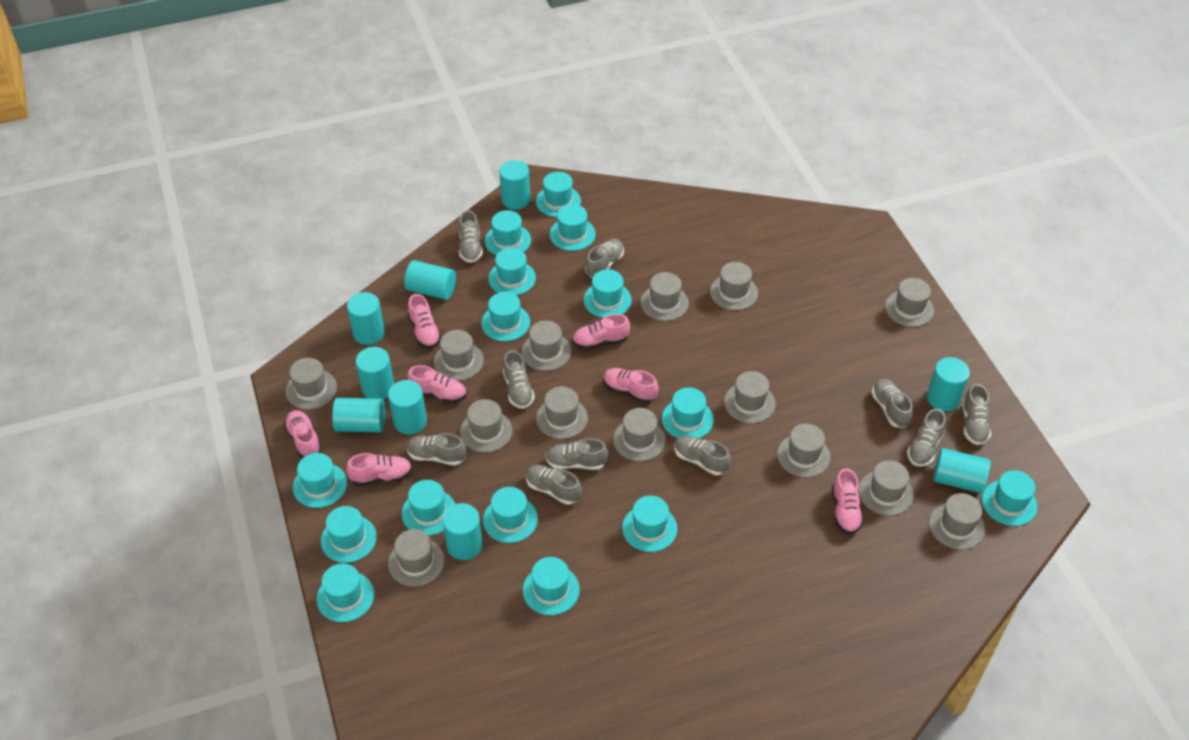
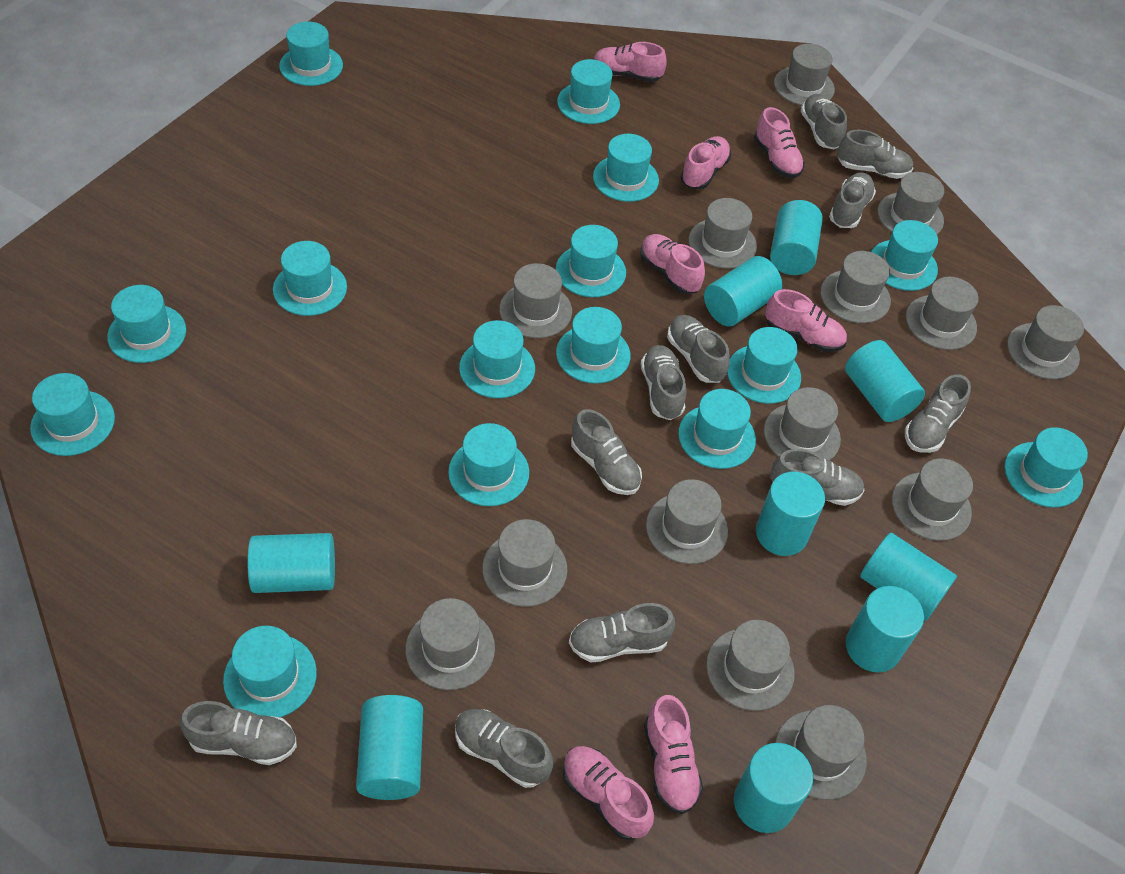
grey shoe: [406,433,466,466] [459,210,483,263] [503,350,535,409] [526,465,582,505] [545,438,608,470] [585,239,624,278] [674,435,731,475] [871,379,913,428] [907,409,946,467] [962,384,991,445] = 10 -> [180,701,297,765] [455,709,553,788] [569,603,675,662] [571,409,642,495] [641,345,686,420] [667,315,730,383] [770,449,864,506] [801,94,847,149] [829,172,876,228] [837,130,913,179] [905,374,971,453] = 11

